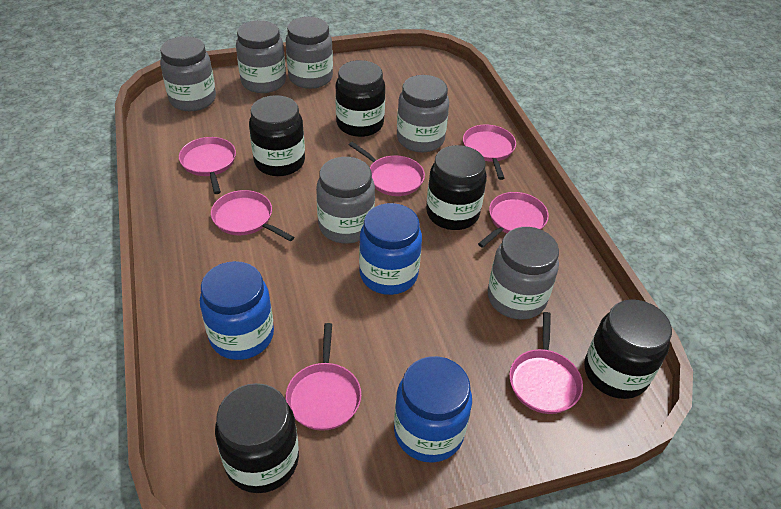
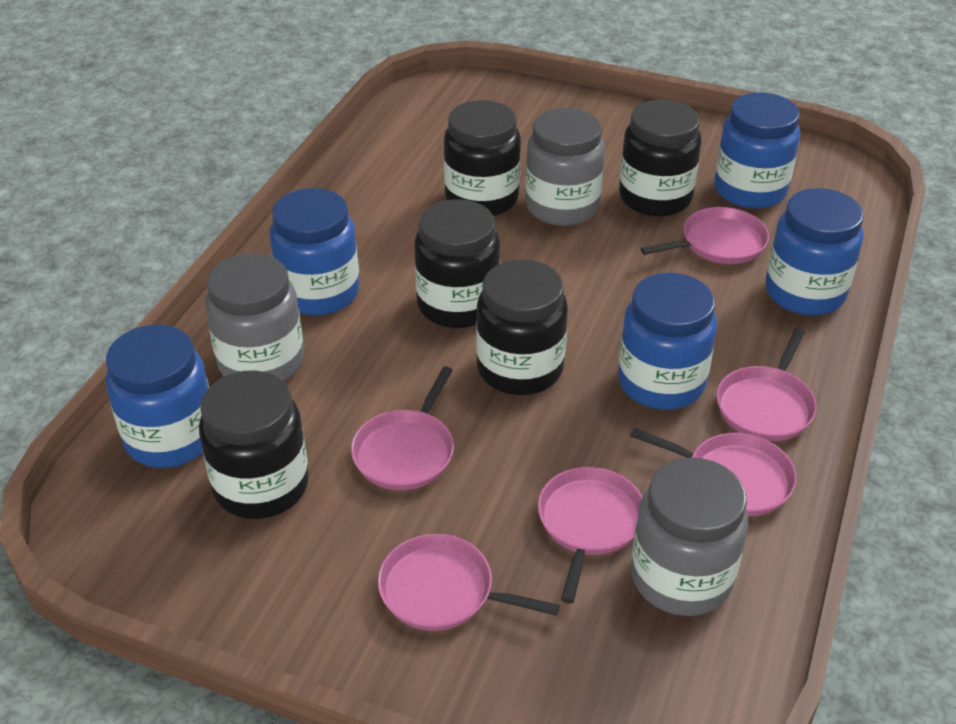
blue jar: [200,261,274,360] [359,203,422,295] [394,356,472,463] = 3 -> [106,325,209,468] [270,188,360,316] [618,273,717,410] [715,92,800,209] [766,188,864,316] = 5
grey jar: [160,36,216,111] [236,20,286,93] [286,17,333,89] [316,157,375,244] [397,75,449,152] [488,227,559,320] = 6 -> [205,253,304,381] [525,108,605,226] [631,457,748,616] = 3
pink pan: [179,137,236,194] [211,190,294,241] [286,323,362,431] [349,142,425,196] [463,125,516,180] [478,192,549,248] [509,312,583,414] = 7 -> [351,367,454,490] [378,534,560,631] [538,467,642,603] [630,428,797,516] [641,207,769,264] [716,328,817,441] = 6

